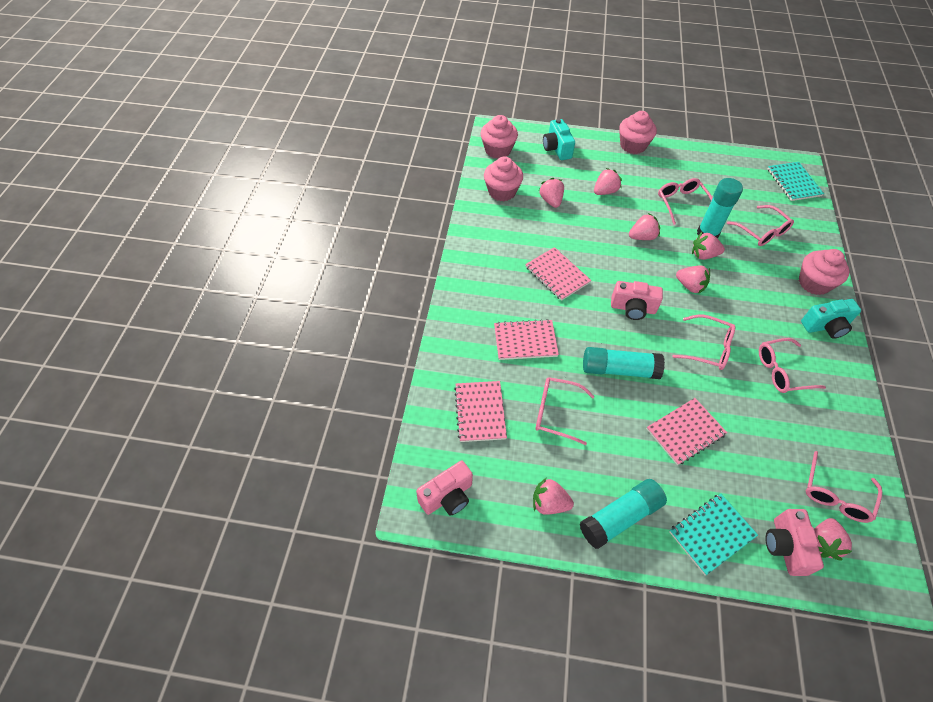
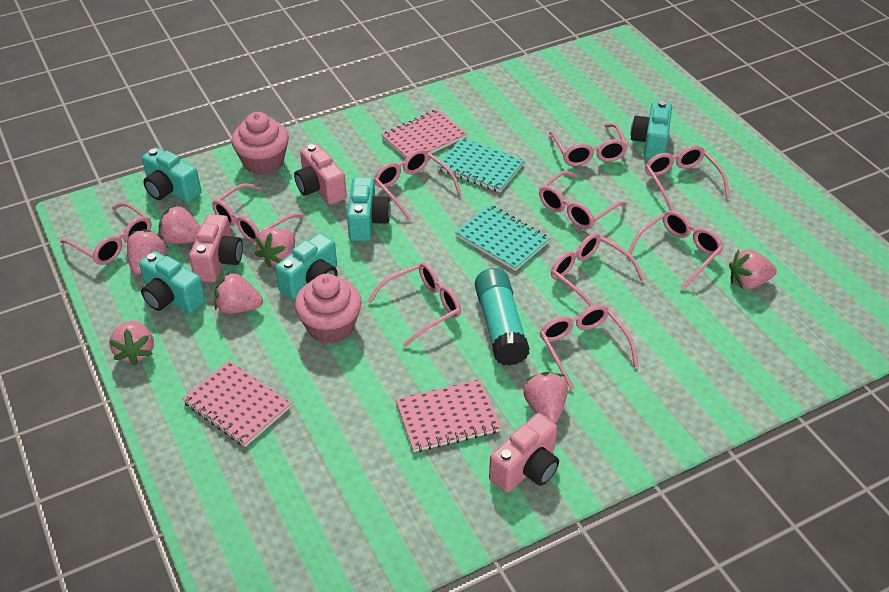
pink cupcake: [481,115,518,159] [484,156,523,201] [619,111,657,154] [799,249,850,295] = 4 -> [232,112,289,175] [295,274,362,344] = 2
pink glasses: [536,377,595,445] [658,178,713,225] [673,315,735,370] [727,205,794,246] [759,338,826,393] [806,451,882,523] = 6 -> [60,202,151,265] [212,183,304,243] [367,262,461,347] [374,149,462,220] [539,171,627,229] [540,305,638,390] [549,123,628,166] [551,233,645,307] [628,210,724,290] [645,145,729,211] = 10
pink notebook: [454,381,507,442] [494,319,559,360] [525,247,591,301] [647,398,727,465] = 4 -> [182,361,291,447] [382,109,468,158] [396,379,501,452] = 3
turquoise camera: [543,119,575,160] [801,299,861,339] = 2 -> [139,251,205,313] [142,147,201,203] [275,233,337,300] [347,177,391,242] [631,101,672,159] = 5
turquoise glue stick: [580,479,667,549] [583,347,665,379] [697,178,743,238] = 3 -> [475,268,530,366] = 1

